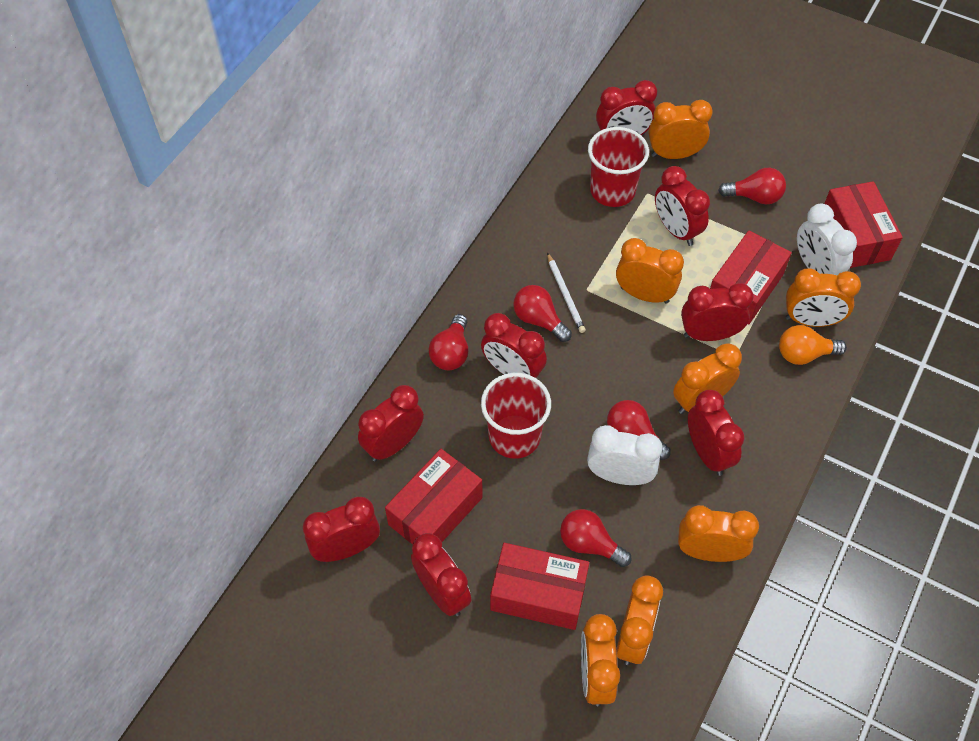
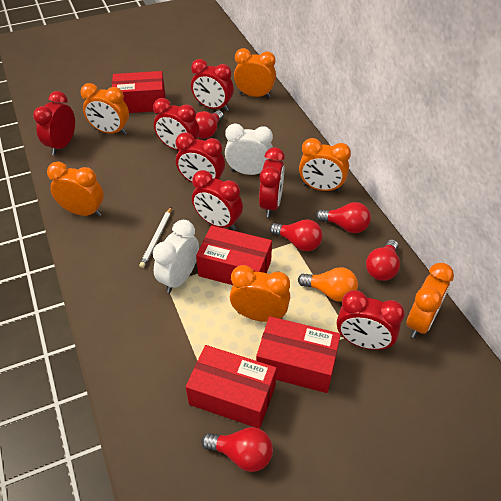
orange clock: [581,614,620,706] [616,238,684,304] [616,575,663,665] [649,100,713,159] [673,343,742,414] [678,505,759,562] [786,268,861,327] = 7 -> [47,162,104,216] [80,83,129,135] [230,265,290,322] [234,48,276,98] [299,138,351,192] [407,263,454,338] = 6
red clock: [303,497,380,562] [358,385,424,462] [411,533,471,616] [481,313,547,378] [596,80,657,135] [655,166,710,246] [681,283,754,341] [688,390,745,476] = 8 -> [33,91,75,155] [153,98,199,151] [175,132,225,182] [191,59,234,111] [192,170,243,230] [259,147,285,217] [337,290,405,350] = 7
red cup: [481,373,551,459] [588,127,649,207] = 2 -> none = 0

